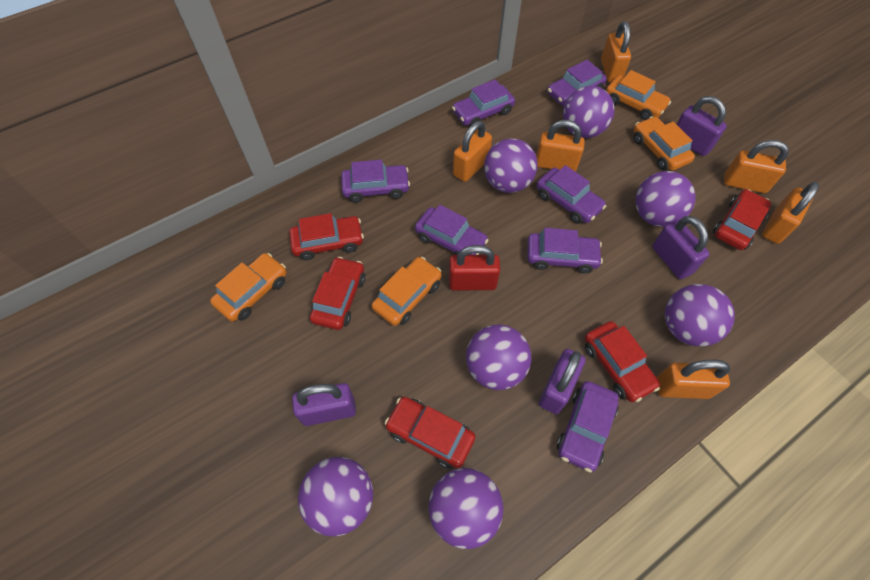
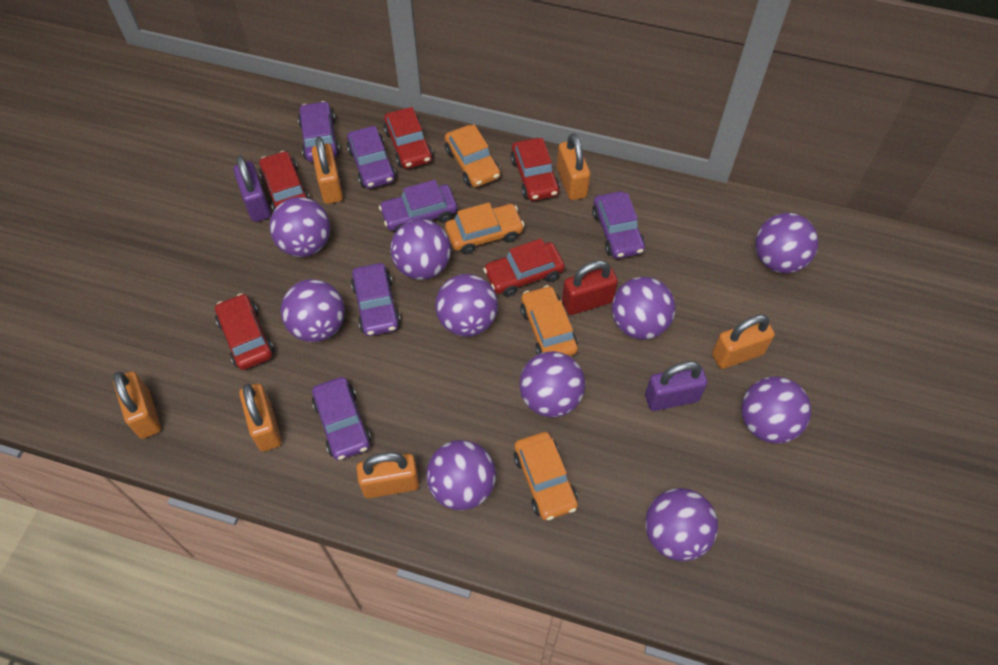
purple ball: [298,457,373,536] [429,468,503,549] [466,324,532,390] [484,138,538,193] [563,86,614,138] [635,171,695,227] [665,284,735,346] = 7 -> [269,197,330,257] [281,279,345,342] [390,219,451,280] [426,440,496,510] [435,274,498,337] [520,351,585,417] [612,277,676,340] [645,488,718,561] [741,376,811,444] [755,213,819,273] = 10
purple car: [341,160,410,203] [415,205,489,255] [452,79,515,126] [527,228,603,274] [536,165,606,224] [547,60,607,106] [557,381,619,472] = 7 -> [298,101,340,162] [312,377,371,460] [347,126,396,189] [351,263,401,336] [379,180,457,232] [592,191,645,259] = 6
purple padlock: [292,383,356,426] [539,349,586,414] [652,216,710,279] [677,96,727,156] = 4 -> [233,155,271,222] [645,361,708,411] = 2

